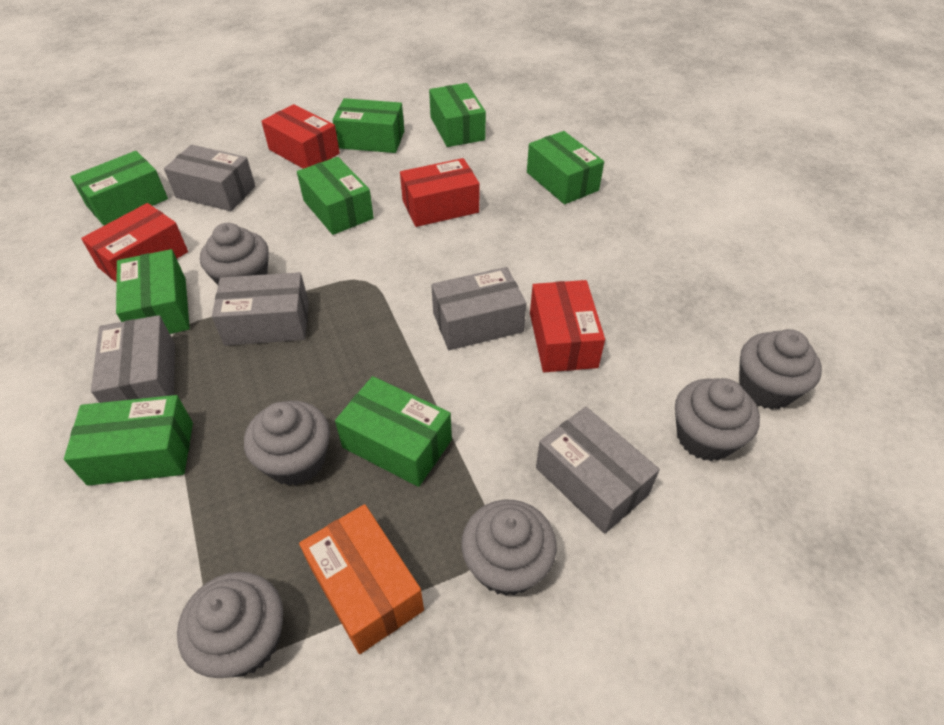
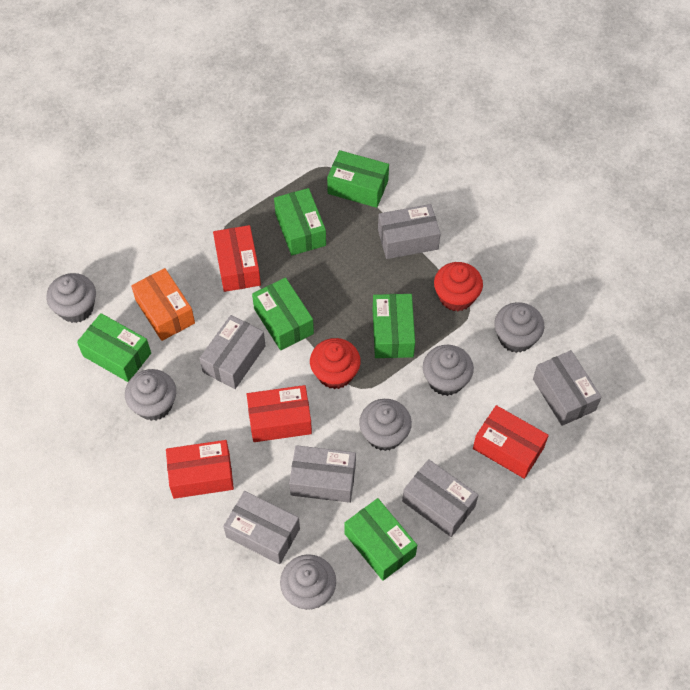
green box: [64,395,193,486] [71,151,168,226] [116,249,190,334] [297,157,374,235] [333,98,404,153] [335,376,452,487] [429,83,486,147] [527,131,604,204] = 8 -> [77,313,151,382] [252,277,314,350] [274,188,326,255] [327,150,389,208] [345,498,417,581] [373,294,415,358] = 6
grey box: [91,315,175,403] [164,145,255,211] [212,272,309,346] [431,267,526,350] [536,407,660,534] = 5 -> [199,315,266,389] [223,491,300,564] [289,445,356,503] [378,204,441,259] [402,459,478,537] [533,350,602,426] = 6
red cupcake: none = 0 -> [310,338,361,389] [434,262,483,311] = 2

